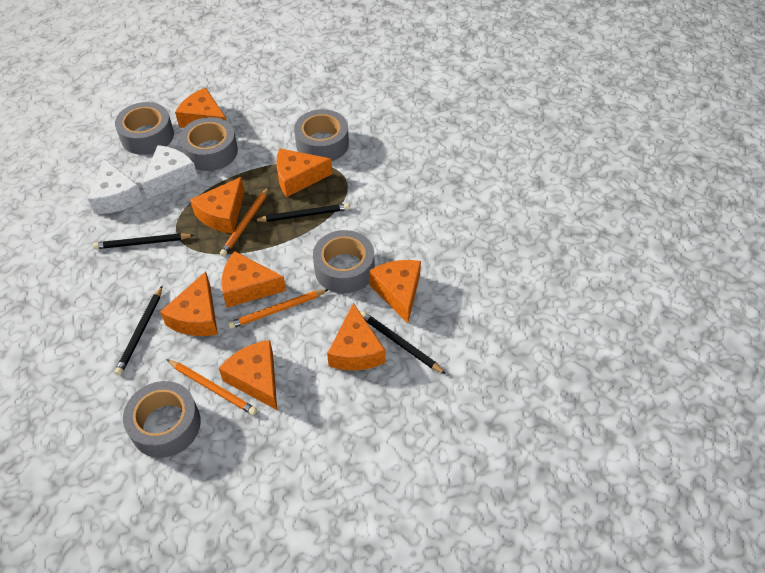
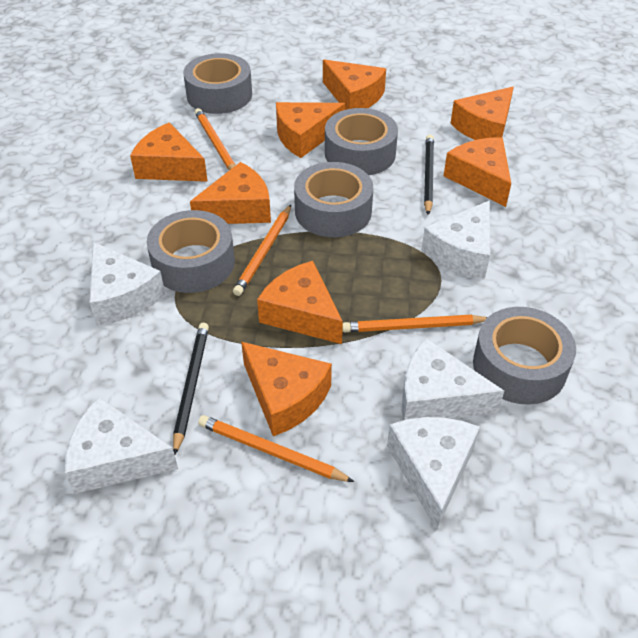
black pencil: [93,233,194,249] [115,285,163,375] [253,203,350,222] [361,311,446,374] = 4 -> [173,323,209,454] [424,135,434,215] = 2
orange pencil: [166,359,257,415] [220,187,269,257] [228,289,329,329] = 3 -> [195,108,235,170] [198,415,354,482] [233,205,291,296] [343,315,488,332] = 4
white cheese: [88,159,143,214] [142,145,198,199] = 2 -> [65,397,178,494] [89,242,165,326] [387,417,480,530] [402,338,504,420] [421,200,490,278] = 5

